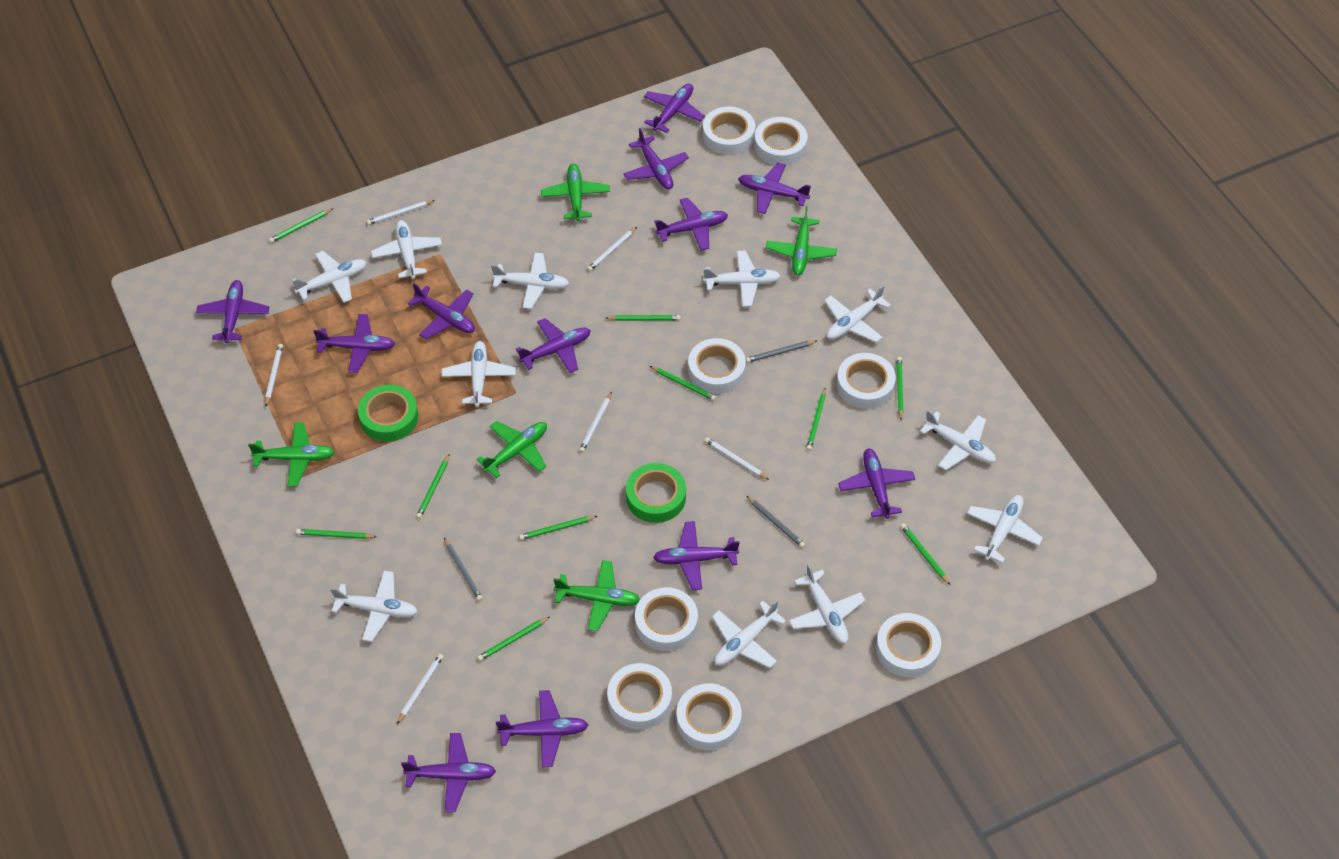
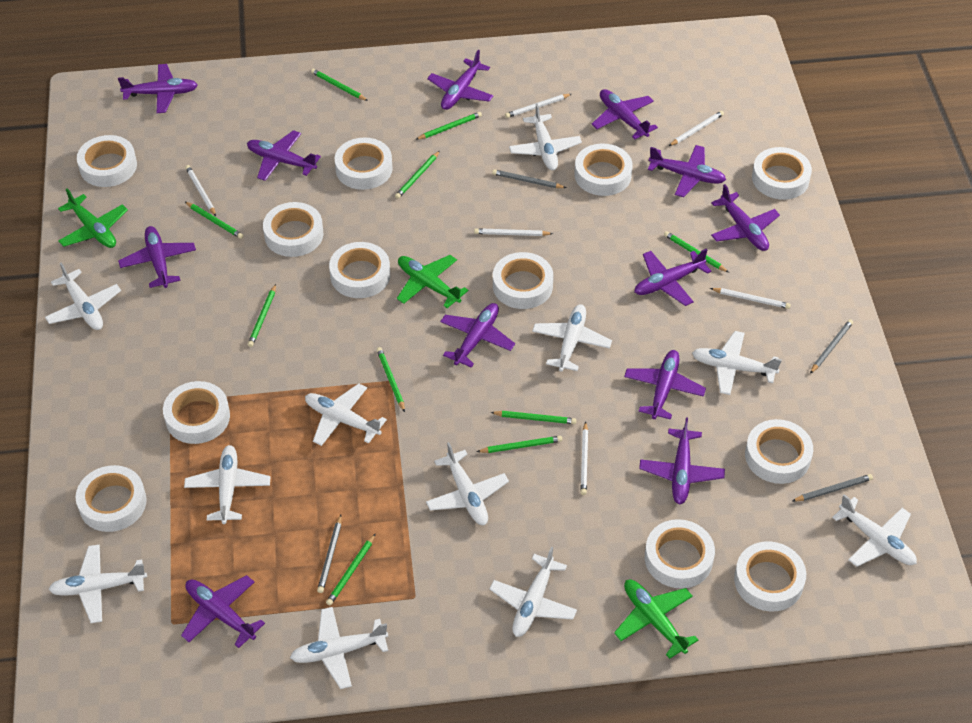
green plane: [248,422,335,486] [477,421,547,478] [541,164,610,221] [554,560,640,631] [766,207,837,276] = 5 -> [58,188,128,248] [397,255,468,308] [614,580,698,659] = 3
green tape: [358,385,419,442] [626,463,686,523] = 2 -> none = 0
grey pencil: [444,538,483,601] [746,340,817,363] [747,496,805,548] = 3 -> [317,515,342,593] [492,169,566,188] [792,474,873,501] [810,319,853,374] = 4
white tape: [607,663,672,730] [635,587,698,651] [676,683,742,750] [688,338,746,394] [703,107,755,155] [754,117,808,165] [837,353,896,409] [876,613,941,678] = 8 -> [76,465,147,532] [77,135,137,187] [163,381,230,444] [263,202,323,257] [329,242,390,298] [335,137,393,190] [493,252,553,309] [574,144,633,196] [645,519,715,589] [734,541,806,612] [745,419,813,484] [752,147,812,200] = 12

